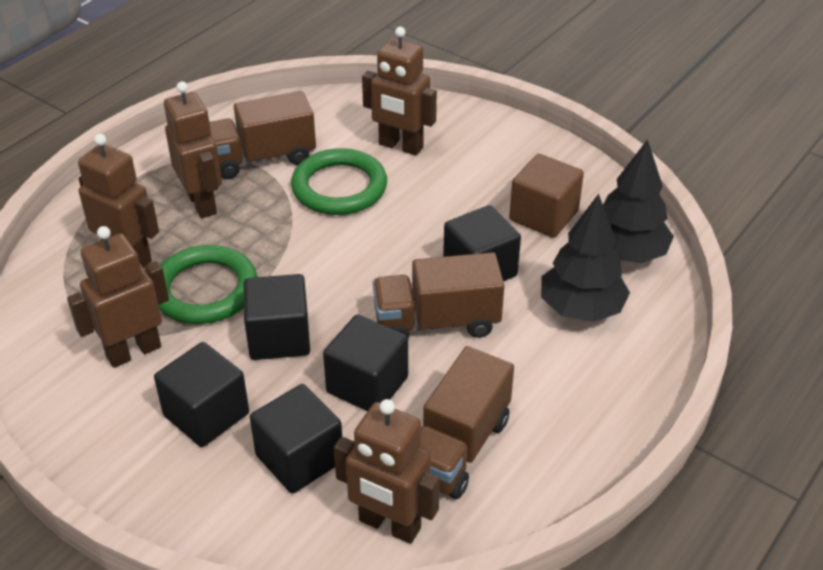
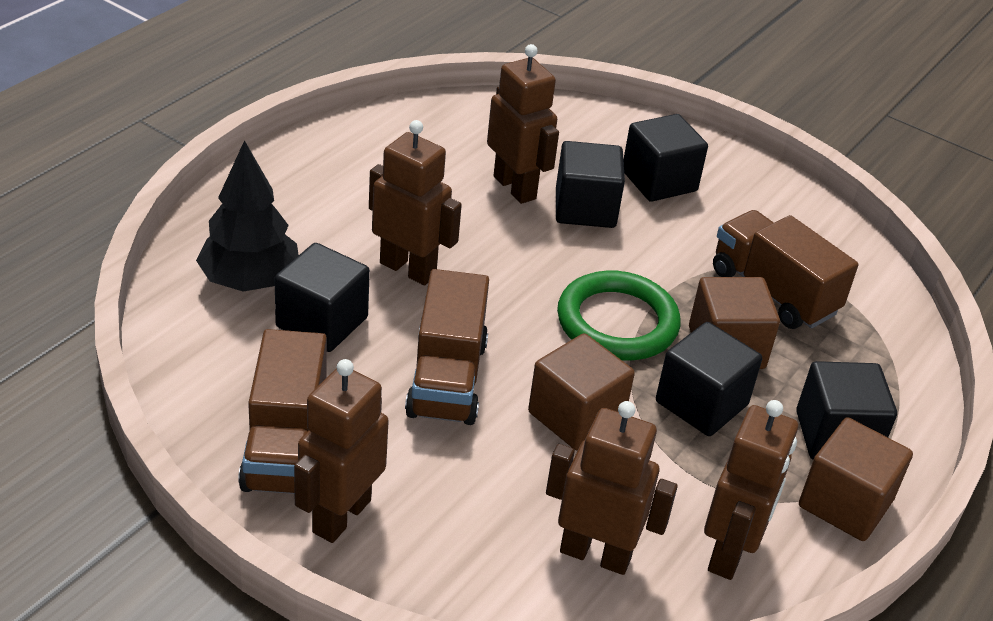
black tree: [541,194,630,322] [603,139,674,263] = 2 -> [196,140,299,292] = 1
brown cube: [509,154,584,238] = 1 -> [528,333,635,450] [689,277,780,369] [799,417,913,541] = 3
green ring: [159,245,257,324] [291,148,387,215] = 2 -> [557,271,680,360] = 1

